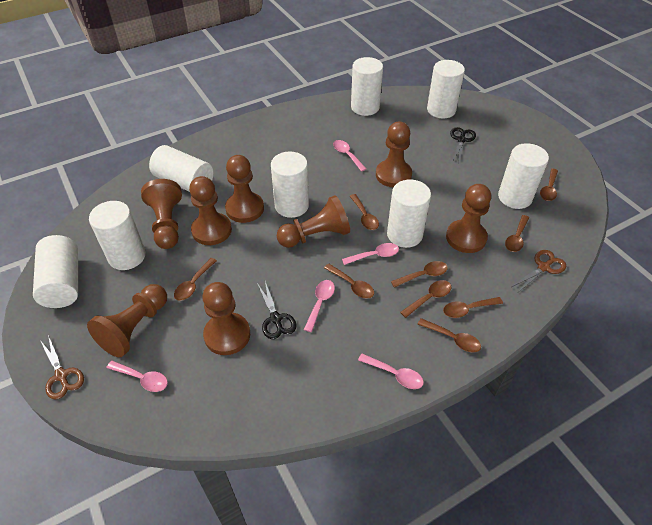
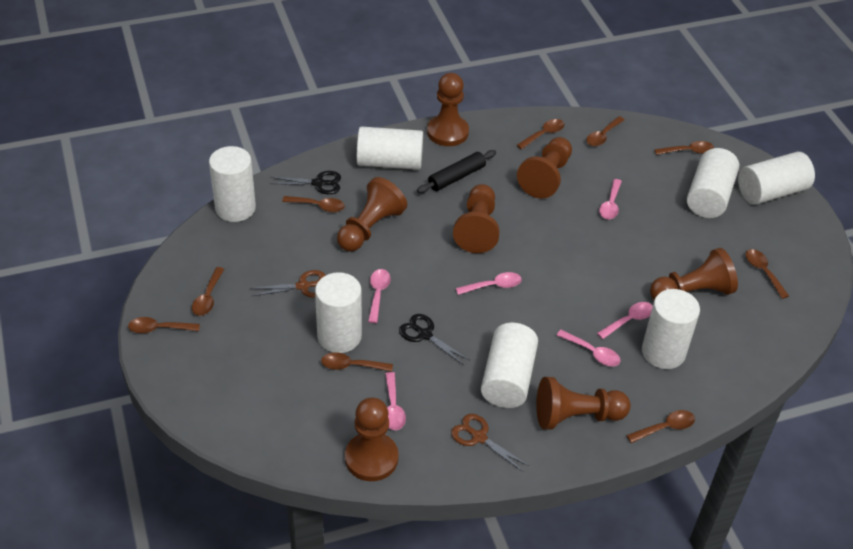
black rolling pin: none = 0 -> [417,150,496,193] = 1
brown pawn: [87,284,167,357] [141,179,182,249] [189,176,232,245] [202,282,250,355] [225,155,264,223] [277,195,350,248] [376,122,412,187] [446,184,491,253] = 8 -> [337,177,407,252] [345,398,399,481] [427,73,469,146] [453,184,500,253] [517,137,572,198] [536,377,631,430] [650,248,738,300] = 7
pink spoon: [107,361,168,392] [304,280,335,332] [333,140,366,172] [342,243,399,265] [358,354,424,389] = 5 -> [368,269,391,323] [385,372,406,430] [456,272,522,295] [557,330,621,366] [597,302,653,339] [599,179,622,219] = 6
white cylinder: [33,235,78,308] [89,201,146,270] [149,145,213,192] [271,152,309,218] [351,57,383,116] [387,180,431,248] [427,60,465,119] [498,143,549,209] = 8 -> [209,146,256,222] [315,272,362,353] [357,127,423,170] [481,323,538,408] [642,289,700,369] [687,148,739,218] [738,152,815,205] = 7

